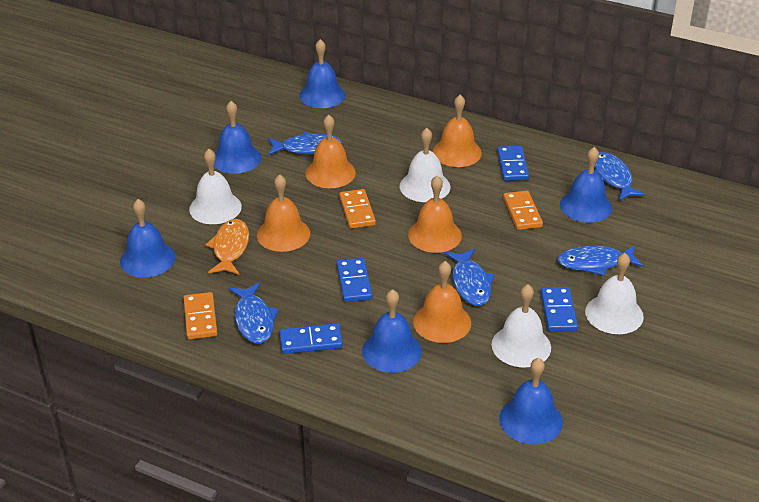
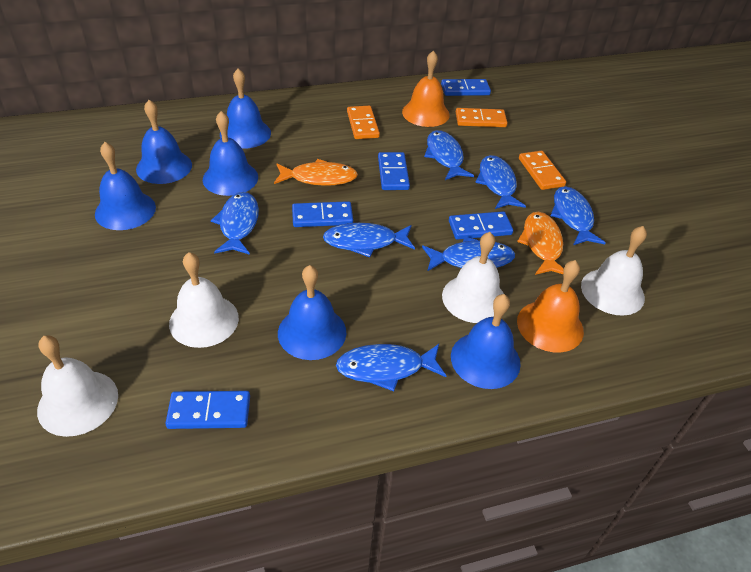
blue domino: [279,323,343,354] [337,258,372,302] [497,146,529,181] [541,287,578,332] = 4 -> [165,391,250,429] [292,201,353,227] [378,152,410,190] [441,79,491,96] [449,211,513,240] = 5
blue fish: [229,282,279,343] [268,132,342,155] [445,249,495,306] [557,245,643,276] [595,152,646,201] = 5 -> [211,192,259,255] [323,223,415,257] [336,344,446,391] [422,237,515,271] [424,130,474,180] [475,155,526,209] [551,186,606,245] = 7
orange bell: [257,174,310,252] [305,115,356,188] [408,175,462,253] [413,261,471,343] [433,95,482,167] = 5 -> [402,50,450,127] [517,260,584,353] = 2
orange fish: [205,219,249,275] = 1 -> [274,159,358,186] [517,212,564,275] = 2

